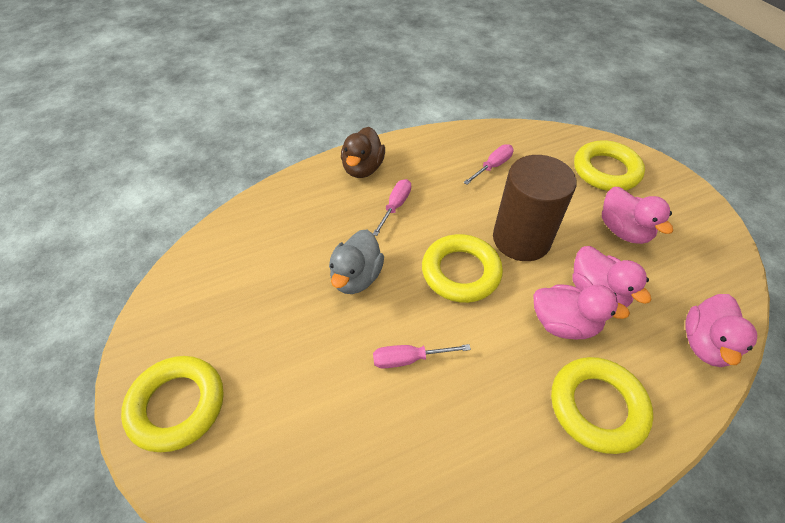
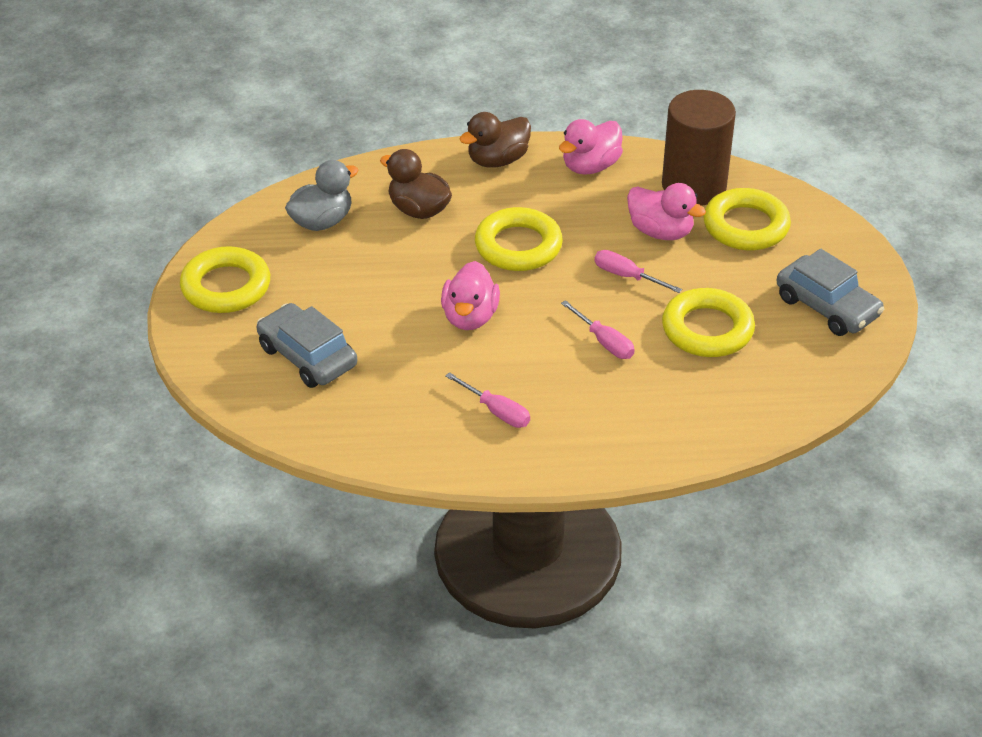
brown duck: [341,127,385,178] = 1 -> [380,149,452,219] [460,112,531,167] = 2
grey car: none = 0 -> [257,303,357,388] [777,249,884,336] = 2
pink duck: [533,285,630,339] [572,246,652,307] [602,187,673,244] [685,294,757,367] = 4 -> [441,261,500,330] [559,119,623,175] [627,183,706,240] = 3

